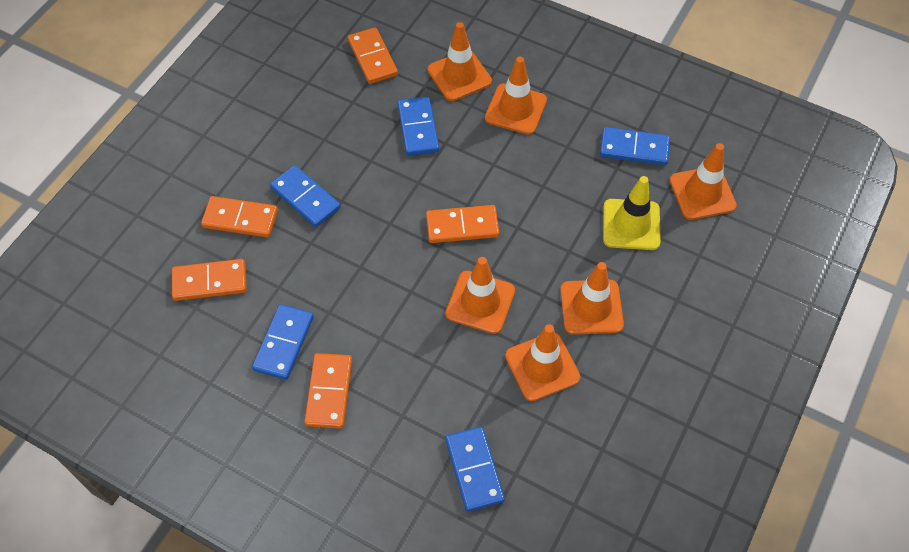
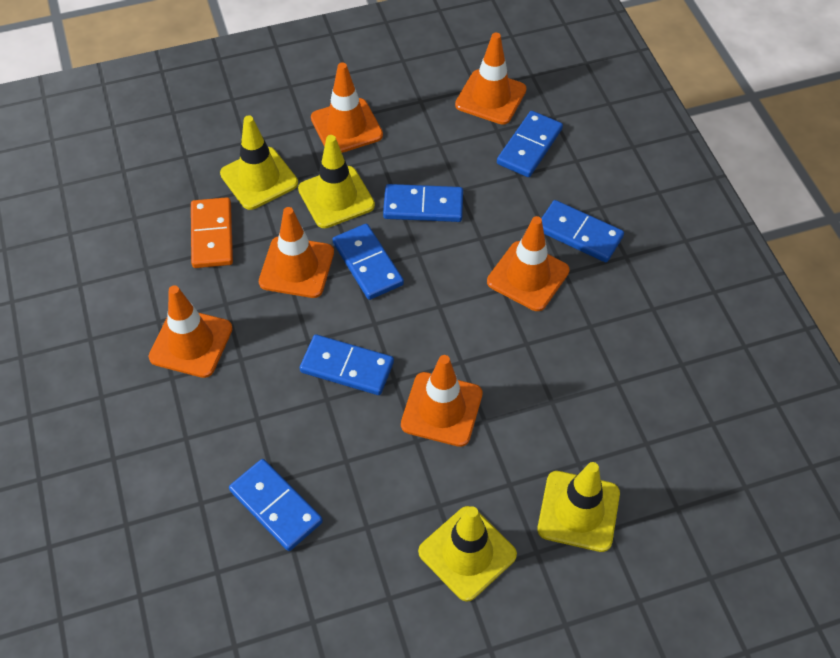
blue domino: [252,304,314,380] [270,165,341,227] [398,97,439,156] [445,427,505,512] [600,127,670,165] = 5 -> [229,459,323,551] [300,334,394,395] [333,224,404,300] [383,184,463,222] [497,111,563,177] [541,200,624,262] = 6
orange domino: [172,259,247,301] [201,196,278,237] [304,353,352,429] [348,27,398,84] [426,205,499,243] = 5 -> [191,197,233,268] = 1
yellow traffic cone: [603,176,661,250] = 1 -> [220,115,298,210] [298,135,375,228] [418,506,517,602] [537,462,620,552] = 4

